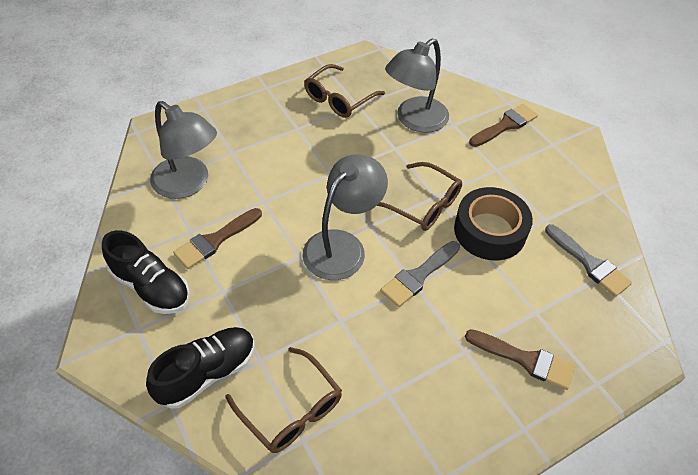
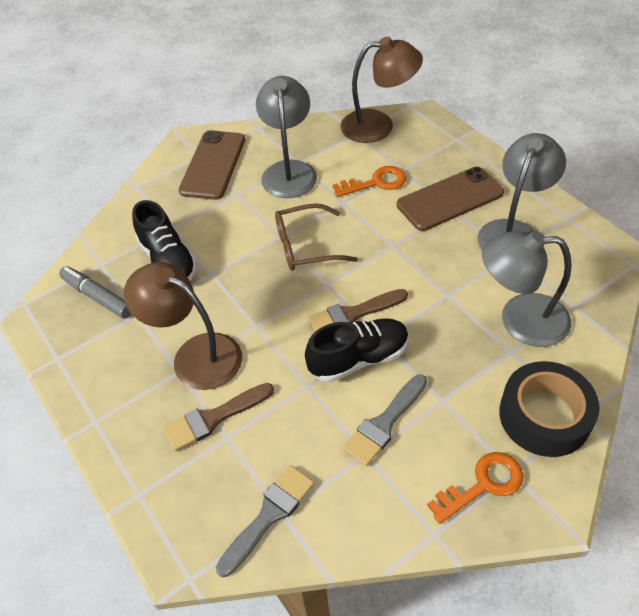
brown brush: [173,208,262,269] [465,329,575,390] [469,104,538,147] = 3 -> [163,383,274,451] [308,289,408,332] = 2
brown glasses: [225,347,342,453] [304,64,385,118] [377,162,462,231] = 3 -> [275,203,358,271] = 1
brown lamp: none = 0 -> [124,262,242,390] [340,36,423,143] = 2
brown phone: none = 0 -> [179,130,245,200] [397,167,504,231] = 2
grey marker: none = 0 -> [59,266,131,319] = 1
orange key: none = 0 -> [333,166,406,197] [427,452,523,524] = 2

